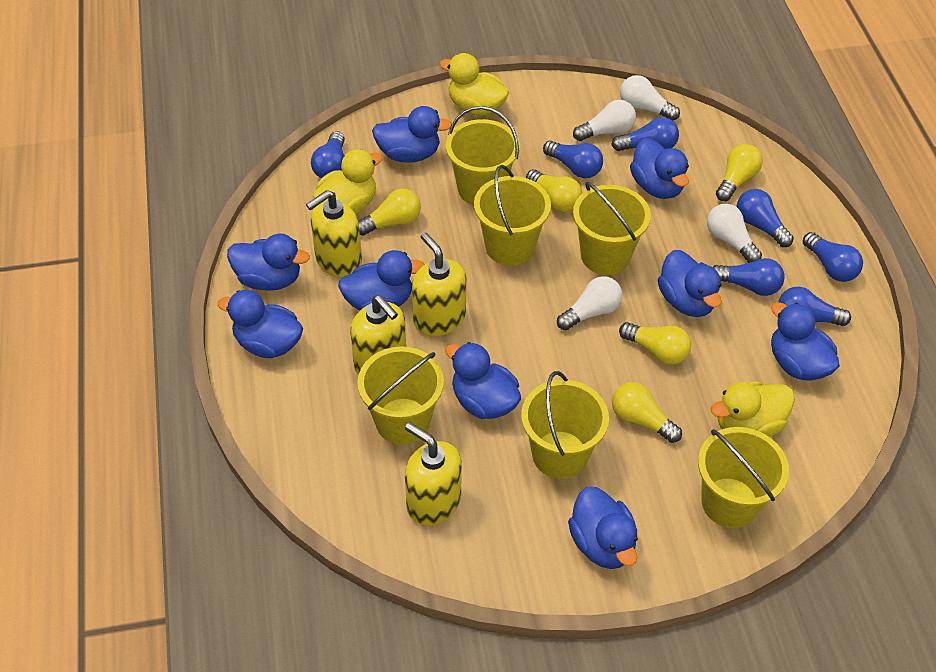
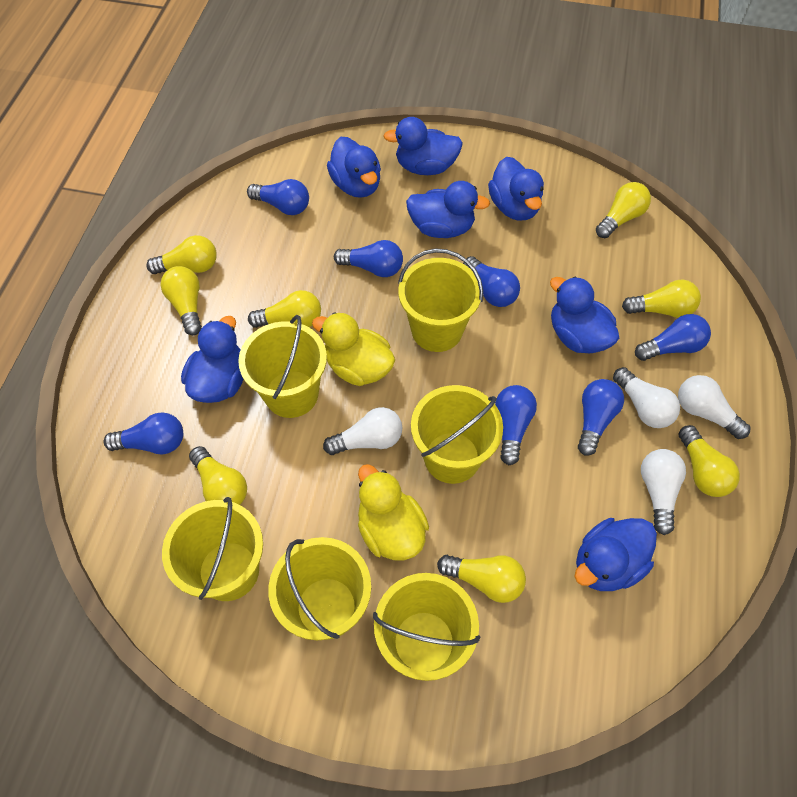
blue duck: [217,290,303,358] [227,234,310,291] [338,250,425,310] [372,106,452,163] [445,342,521,419] [568,487,638,569] [630,138,689,199] [658,250,722,317] [771,302,840,381] = 9 -> [181,316,243,403] [327,137,381,198] [384,117,463,175] [406,181,490,238] [488,157,544,221] [550,277,619,353] [574,518,657,591] = 7
yellow duck: [313,149,383,214] [440,53,509,116] [711,381,795,437] = 3 -> [312,312,395,386] [358,464,429,560] = 2
yellow light bulb: [358,188,421,236] [526,169,582,212] [612,382,682,443] [619,322,691,365] [716,144,763,201] = 5 -> [146,235,216,274] [160,266,202,335] [189,446,247,505] [248,290,321,328] [437,555,526,603] [596,182,651,238] [622,279,701,318] [679,425,740,497] = 8
yellow soap dispenser: [306,190,362,278] [350,295,406,375] [405,422,462,526] [412,232,467,336] = 4 -> none = 0

